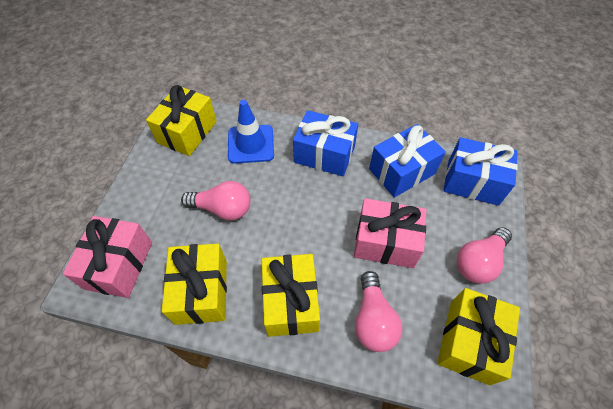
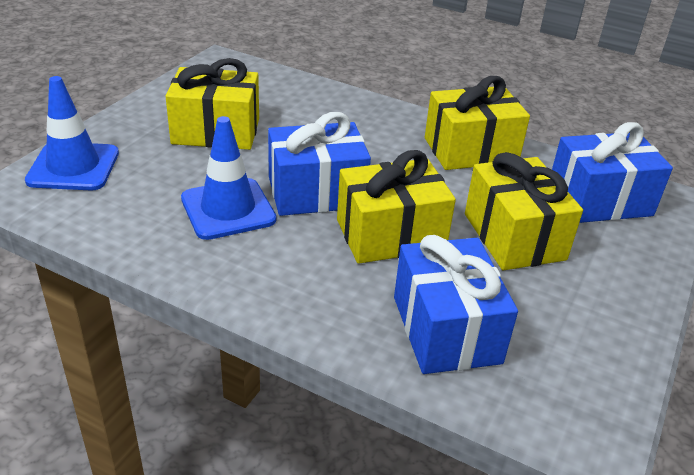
blue traffic cone: [228,100,274,164] = 1 -> [25,76,119,190] [181,116,277,240] = 2
pink gift: [63,216,152,298] [354,198,426,268] = 2 -> none = 0
pink light bulb: [181,181,250,220] [355,271,403,352] [457,227,512,284] = 3 -> none = 0

